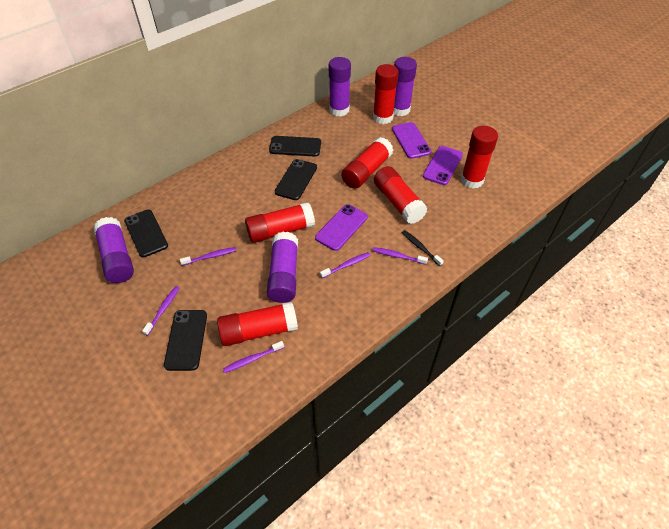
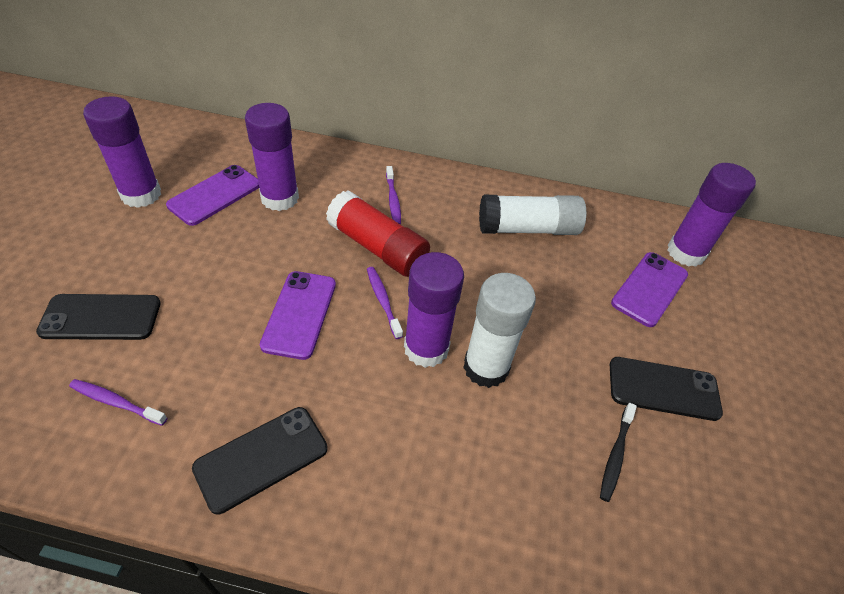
black phone: [124,210,168,258] [164,310,207,371] [269,136,321,156] [275,159,317,200] = 4 -> [36,294,161,340] [192,407,328,514] [610,357,723,421] = 3
purple toothbrush: [142,286,180,336] [180,247,237,266] [223,341,284,373] [320,252,371,278] [372,247,428,265] = 5 -> [69,379,167,426] [367,267,403,339] [386,166,401,225] = 3
red glue stick: [217,302,298,346] [245,202,315,243] [341,137,393,189] [373,64,399,124] [374,166,428,224] [461,126,498,189] = 6 -> [326,190,430,277] = 1
white glue stick: none = 0 -> [463,273,536,388] [479,195,586,235] = 2

